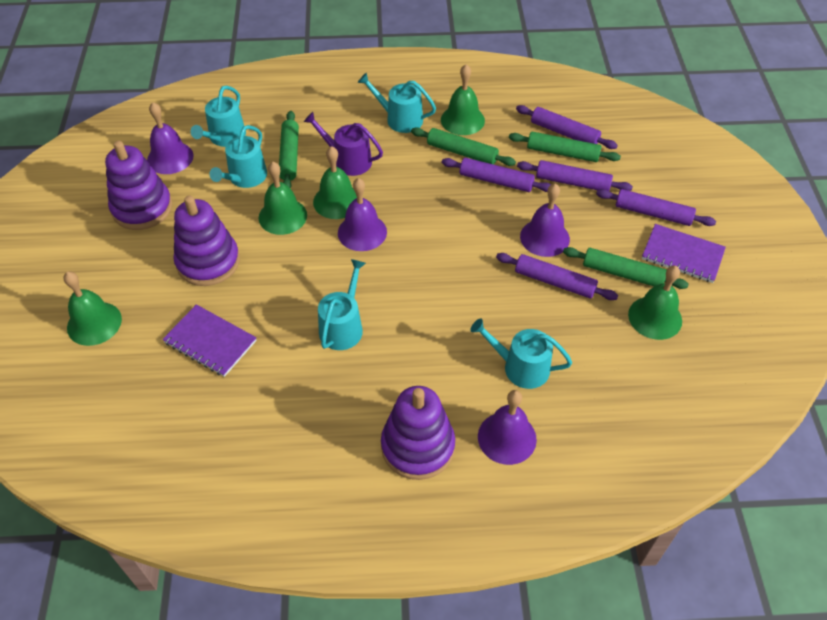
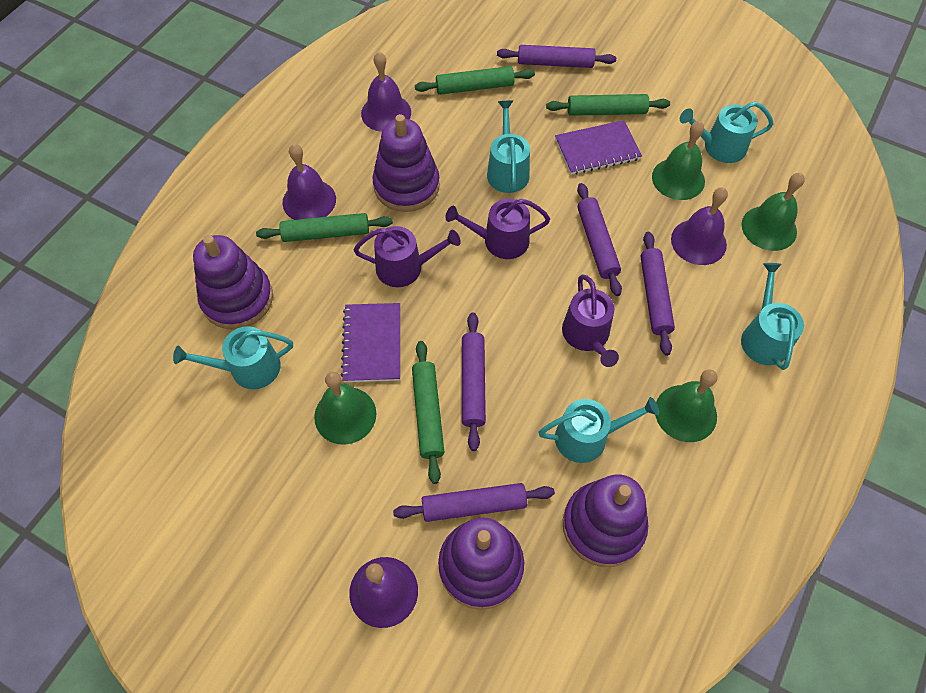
green bell: [64,271,122,346] [259,162,307,235] [313,146,357,219] [441,64,485,135] [628,265,682,340] = 5 -> [314,372,376,445] [652,121,705,200] [655,369,718,442] [742,173,805,251] = 4
purple stacking toy: [105,141,172,230] [174,195,240,286] [381,386,455,480] = 3 -> [193,235,273,329] [372,114,440,212] [438,517,524,610] [563,474,648,567] = 4
purple watering can: [304,112,383,176] = 1 -> [353,226,461,287] [446,199,550,259] [562,274,619,367] = 3

